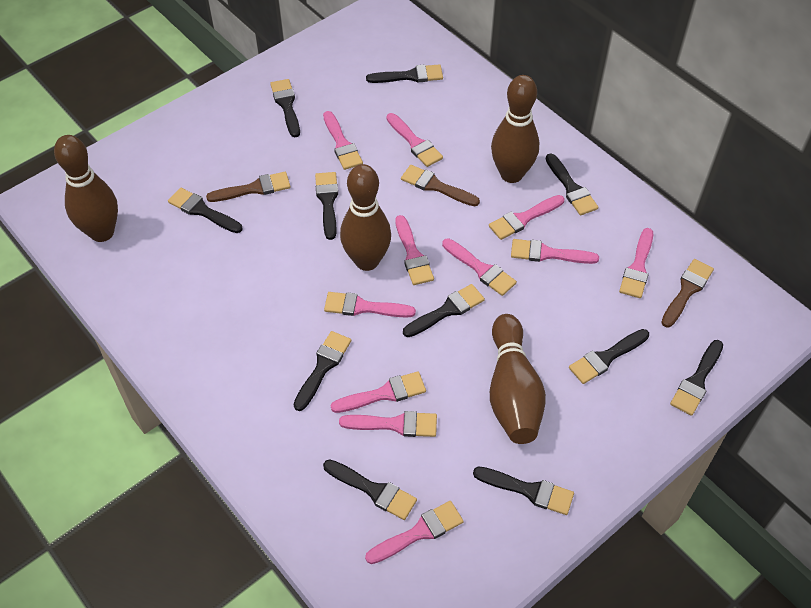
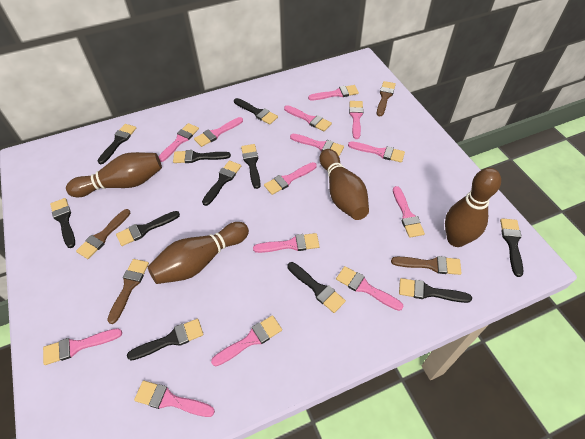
brown brush: [206,172,291,202] [401,165,480,206] [661,259,714,328] = 3 -> [76,209,130,259] [107,259,149,324] [377,81,396,116] [391,256,462,275] = 4
pink brush: [323,111,363,170] [324,292,416,318] [331,371,426,413] [339,411,437,437] [365,501,463,564] [386,113,443,167] [395,215,434,285] [442,238,517,296] [489,195,564,240] [511,239,599,264] [619,228,653,298] = 11 -> [43,328,122,365] [134,381,215,417] [159,123,199,162] [194,117,243,147] [211,315,282,366] [253,233,320,253] [264,162,317,195] [284,105,332,132] [290,134,344,156] [308,85,359,100] [336,266,404,311] [348,141,405,163] [349,101,363,139] [393,186,425,238] = 14

